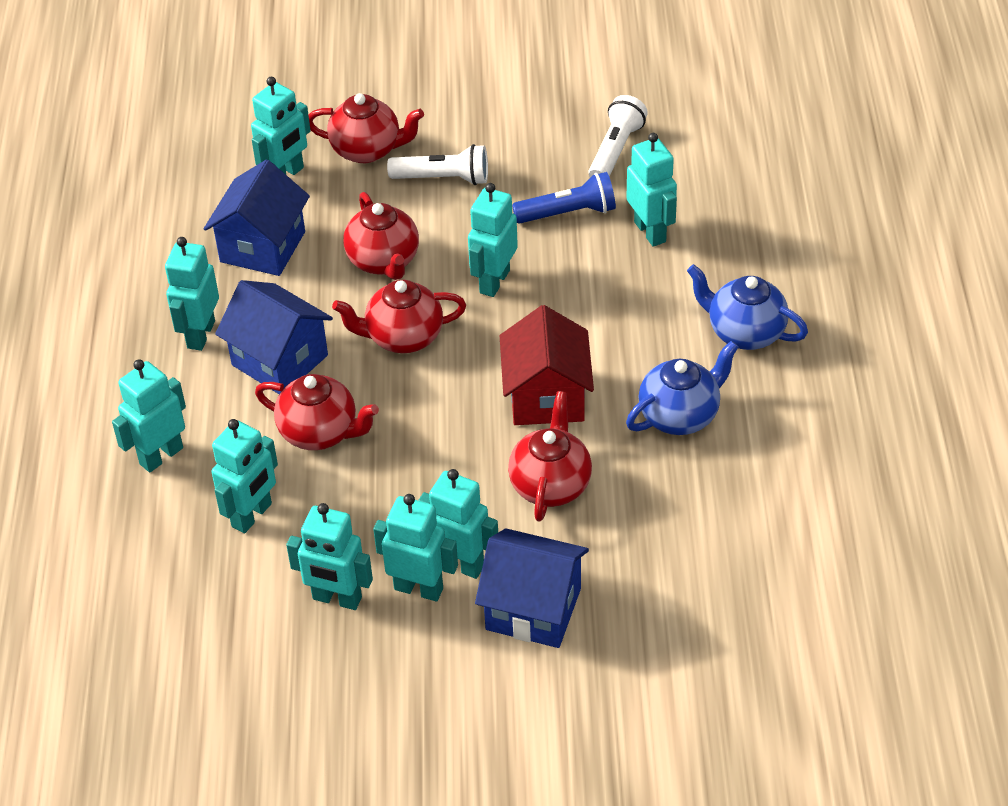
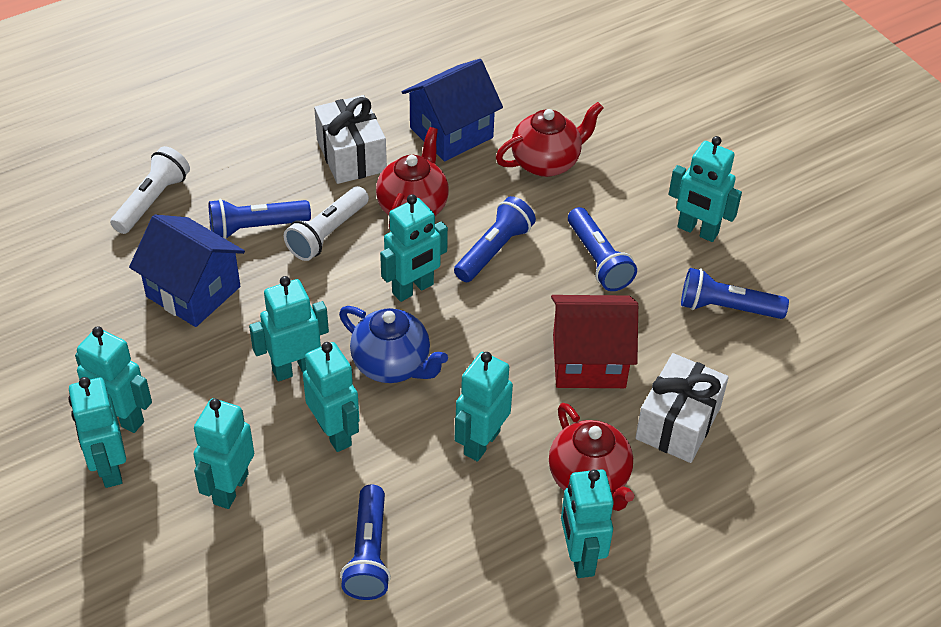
blue flashlight: [512,172,616,224] = 1 -> [209,199,311,239] [340,485,391,600] [454,196,536,282] [568,207,637,291] [681,268,789,319] = 5
blue house: [204,159,310,276] [215,280,333,394] [475,528,589,648] = 3 -> [129,215,245,327] [402,59,503,161] = 2
blue teapot: [626,341,739,435] [687,264,808,350] = 2 -> [339,306,448,383] = 1
red teapot: [255,374,379,450] [308,93,424,163] [332,280,466,353] [343,192,419,280] [508,391,592,521] = 5 -> [376,127,449,229] [496,102,603,177] [549,403,634,511] = 3
white gift: none = 0 -> [314,95,387,184] [635,353,729,463] = 2

